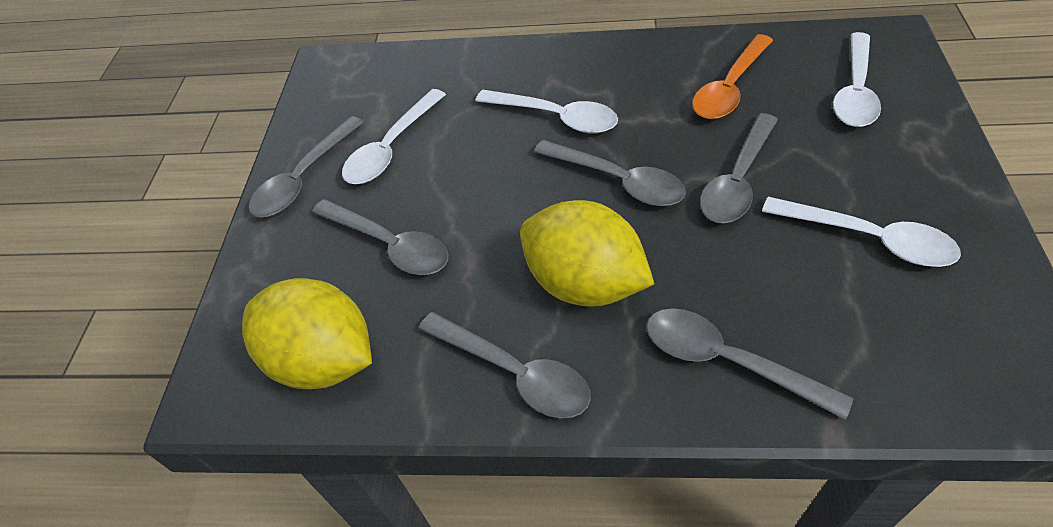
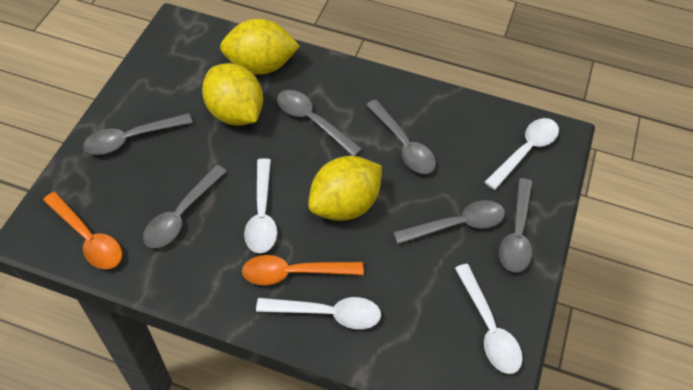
orange spoon: [692,34,773,119] = 1 -> [43,192,122,269] [242,255,364,285] = 2
yellow lemon: [242,278,372,389] [520,200,654,307] = 2 -> [202,63,263,126] [220,19,300,75] [308,156,382,221] = 3

